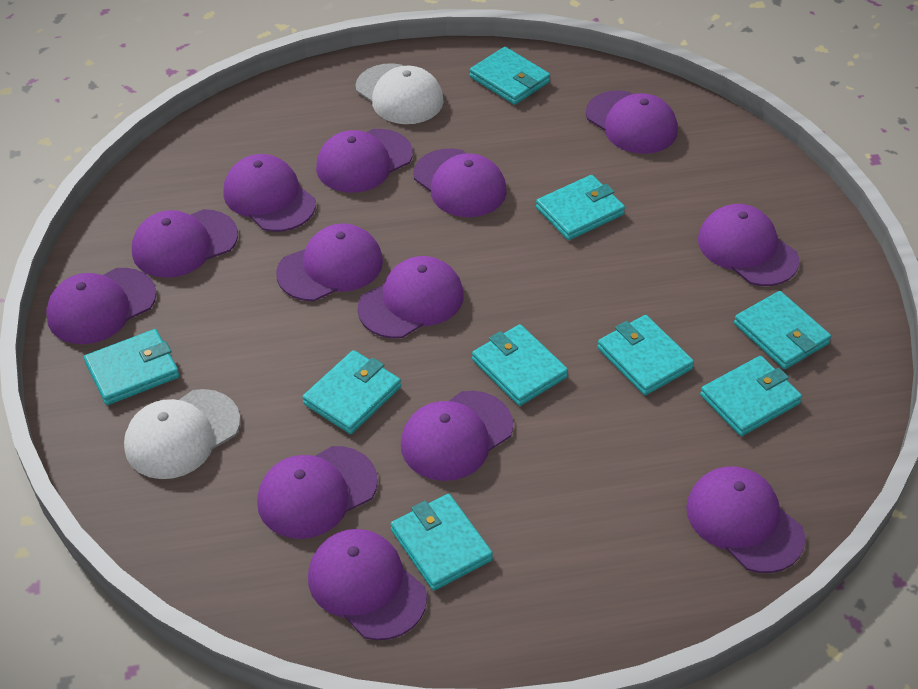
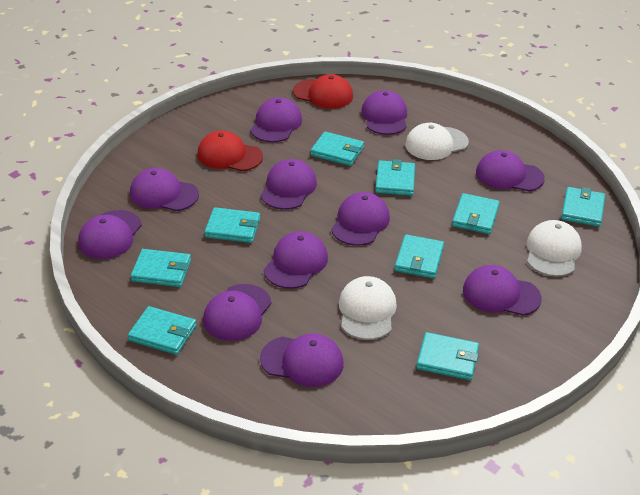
purple cap: [46,268,156,344] [132,209,238,278] [223,154,316,232] [257,446,378,539] [276,223,383,301] [308,529,427,640] [316,129,413,193] [357,256,464,339] [401,391,513,481] [413,149,507,217] [586,90,678,154] [686,466,805,573] [698,204,799,286] = 13 -> [78,210,142,259] [130,168,199,211] [203,284,271,341] [250,97,302,142] [260,333,344,387] [261,159,317,210] [264,231,328,289] [331,192,390,246] [361,90,407,135] [463,265,542,316] [476,150,545,191] = 11
red cap: none = 0 -> [197,131,263,171] [293,74,353,109] = 2
white cap: [124,389,240,479] [356,63,444,124] = 2 -> [339,276,397,340] [405,123,469,160] [527,220,582,277] = 3

